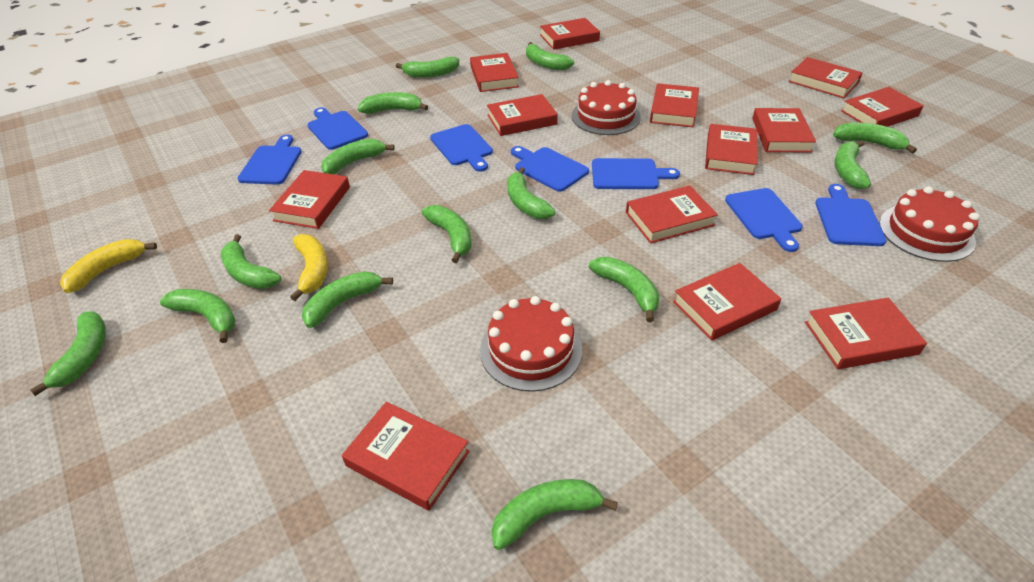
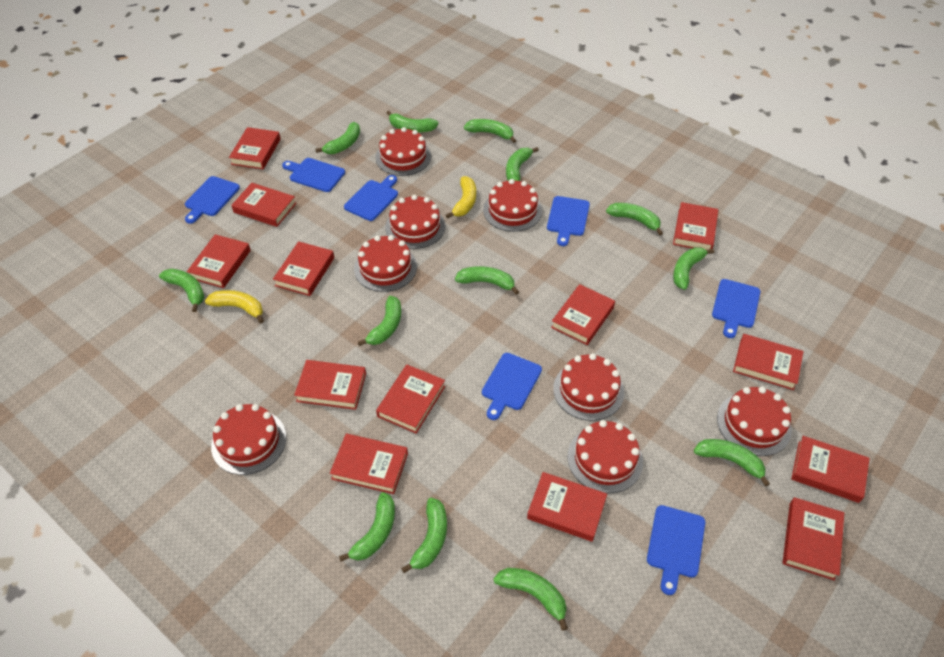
green banana: [30,311,106,396] [160,289,236,343] [221,234,281,289] [302,271,393,328] [321,139,395,174] [358,92,428,114] [396,57,459,78] [422,205,471,263] [491,479,618,550] [507,167,555,219] [526,42,574,70] [589,257,660,322] [833,123,917,154] [834,140,871,189] = 14 -> [159,269,204,312] [315,122,360,154] [339,492,395,562] [358,296,401,346] [387,111,438,132] [401,498,447,573] [455,266,519,295] [464,119,516,143] [494,568,568,631] [506,147,539,181] [606,203,663,235] [673,247,714,290] [694,439,770,487] = 13
red cake: [480,296,582,392] [571,80,641,135] [879,187,980,262] = 3 -> [211,404,286,475] [354,235,417,292] [375,127,431,176] [385,195,446,249] [483,179,542,232] [553,353,624,421] [567,420,643,494] [717,387,792,456] = 8

